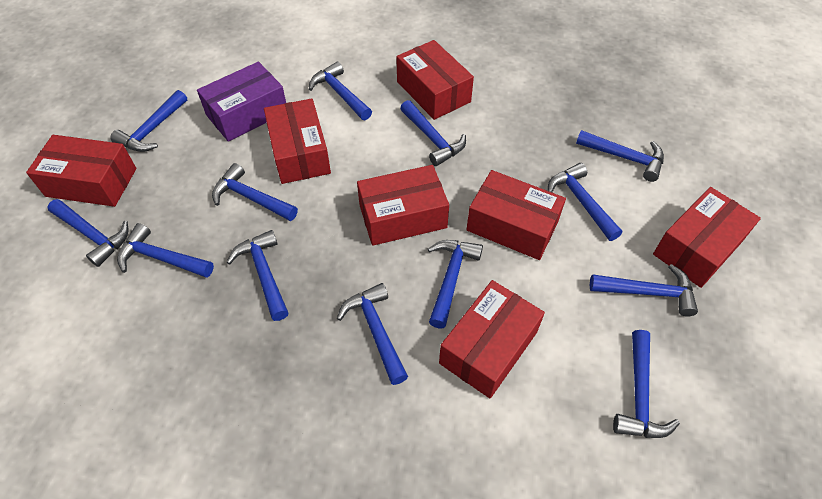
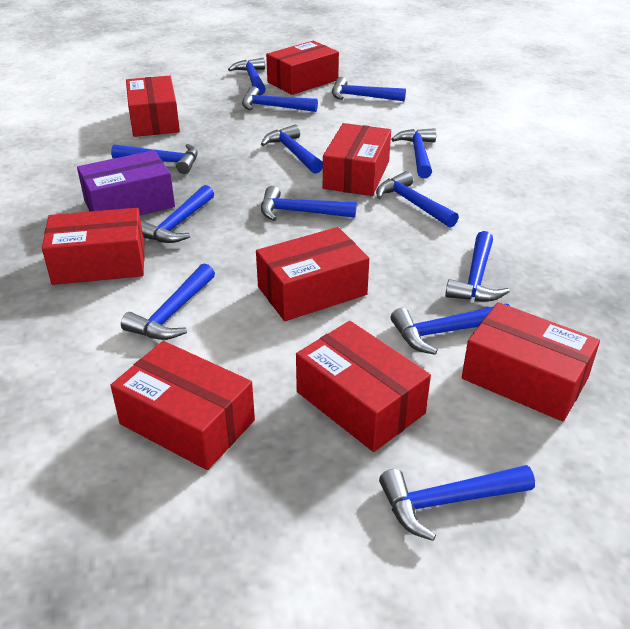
red box: [26,135,136,207] [264,99,331,184] [357,165,449,246] [396,40,474,120] [439,280,545,398] [466,170,566,260] [653,187,761,288] = 7 -> [42,208,144,285] [110,341,255,470] [126,76,180,137] [256,227,369,321] [266,41,339,95] [296,321,431,452] [323,123,391,196] [462,302,600,422] = 8

